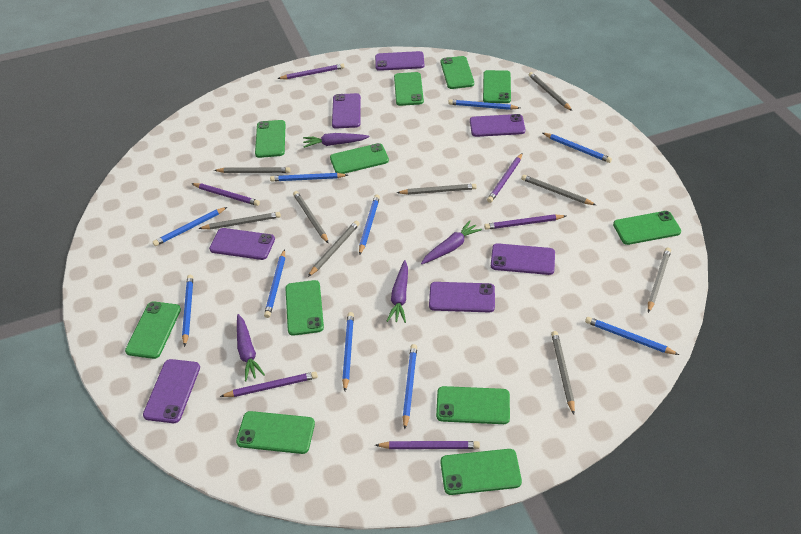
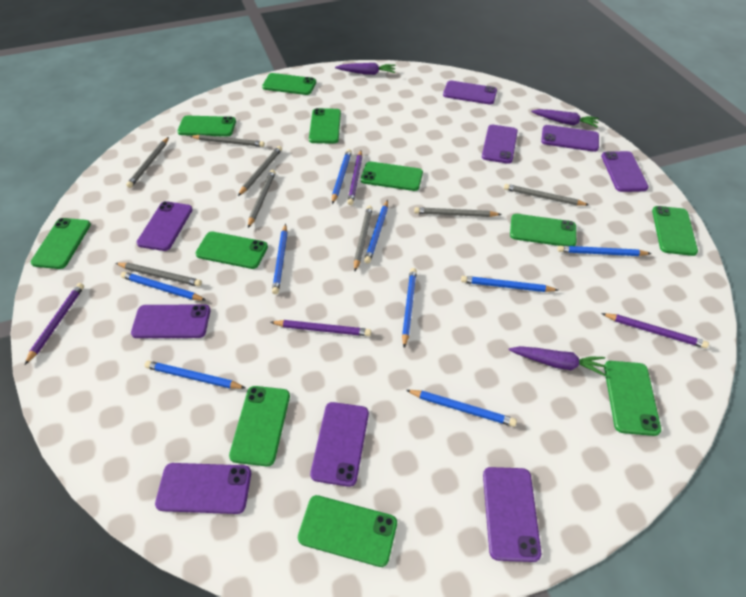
blue pencil: [153,207,227,246] [182,275,193,347] [264,249,285,318] [270,173,348,181] [342,312,354,391] [359,194,380,255] [403,344,417,430] [448,99,520,110] [543,133,612,163] [585,317,679,355] = 10 -> [121,272,206,301] [144,361,246,389] [272,224,287,294] [332,149,352,204] [364,200,388,263] [402,268,417,348] [406,390,517,427] [461,276,558,292] [557,246,652,256] = 9
grey pencil: [198,212,281,230] [214,167,290,173] [293,191,329,243] [308,221,360,277] [397,184,477,195] [521,175,596,205] [528,72,572,111] [551,331,575,415] [648,247,671,313] = 9 -> [116,263,202,287] [126,137,169,188] [190,135,265,147] [238,146,282,196] [248,169,276,228] [354,205,373,271] [414,207,502,217] [504,184,589,206] = 8
purple carrot: [237,314,265,381] [303,133,369,148] [387,260,408,323] [421,221,482,264] = 4 -> [335,63,395,75] [509,346,606,376] [531,109,599,128] = 3
purple pencil: [191,183,260,206] [220,372,318,397] [278,64,345,79] [375,441,480,449] [484,214,566,230] [487,153,523,203] = 6 -> [25,283,84,365] [270,320,371,336] [347,150,362,205] [601,313,709,348] = 4
purple phone: [143,359,200,423] [209,228,275,260] [332,93,361,128] [375,51,424,71] [429,282,495,312] [470,114,526,137] [491,243,555,275] = 7 -> [131,305,210,338] [137,201,193,251] [155,463,251,514] [310,402,369,487] [443,81,497,105] [482,125,518,164] [483,467,541,562] [541,125,599,152] [601,151,648,192] = 9

